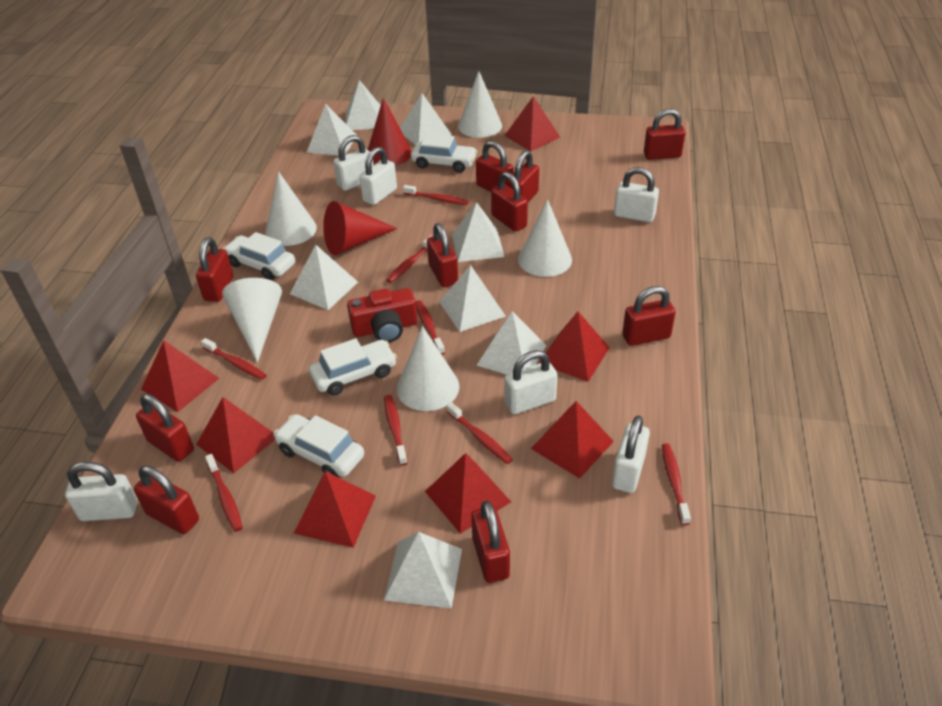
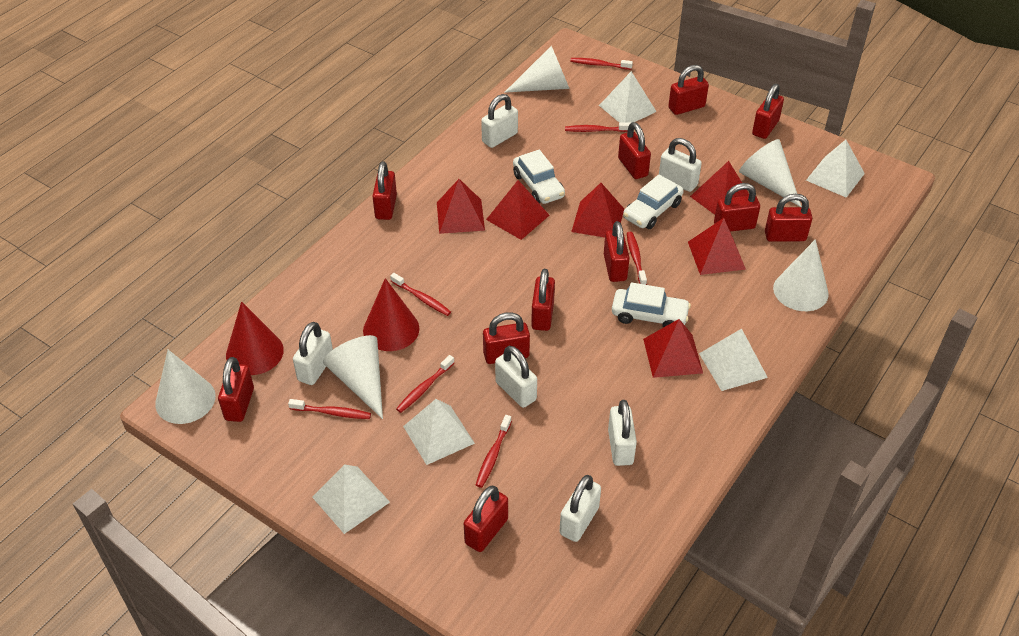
red camera: [347,288,417,343] = 1 -> none = 0
red padlock: [134,466,199,534] [136,394,194,462] [196,237,233,302] [427,223,458,287] [471,501,510,583] [476,141,514,192] [491,172,528,232] [508,150,539,202] [622,286,676,346] [644,109,686,160] = 10 -> [218,357,254,422] [372,161,397,220] [464,486,508,552] [483,312,530,364] [531,269,555,331] [604,221,630,282] [618,122,651,179] [668,65,709,115] [714,183,760,232] [752,84,784,139] [765,194,812,242] = 11
red pyramid: [141,340,219,412] [196,397,275,473] [294,471,376,548] [425,453,511,534] [504,96,560,151] [531,401,614,479] [538,312,610,382] = 7 -> [437,179,485,234] [486,180,550,240] [571,183,624,238] [643,319,703,378] [688,218,746,275] [690,161,749,215] = 6
red toothbrush: [201,338,267,380] [205,454,243,532] [384,395,408,466] [387,235,432,283] [403,185,469,205] [416,300,445,355] [447,402,513,464] [662,443,691,525] = 8 -> [288,399,371,419] [390,273,451,316] [396,355,454,413] [476,415,512,488] [565,122,631,132] [570,58,633,70] [627,232,647,285] = 7
white car: [223,232,295,280] [273,414,364,477] [309,338,397,396] [411,133,477,173] = 4 -> [513,150,565,204] [612,282,691,328] [623,175,683,229] = 3
white pyramid: [290,245,358,310] [307,104,357,156] [345,80,381,130] [384,532,462,609] [400,93,452,144] [439,265,506,332] [452,202,504,262] [477,311,546,375] = 8 -> [312,464,390,534] [403,399,475,465] [599,71,657,123] [699,329,768,391] [806,140,865,198] = 5

